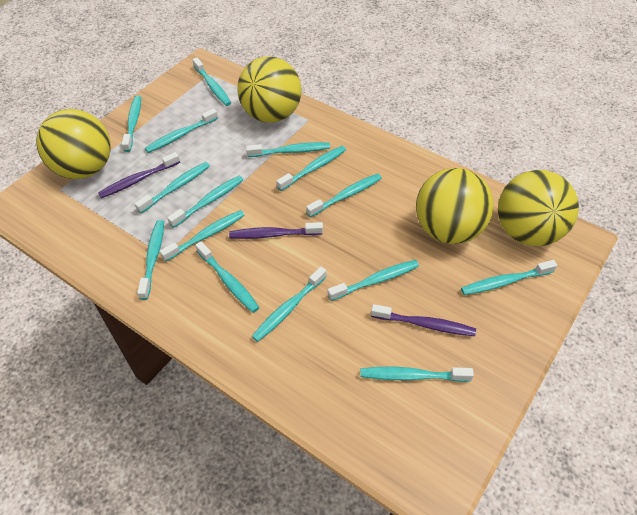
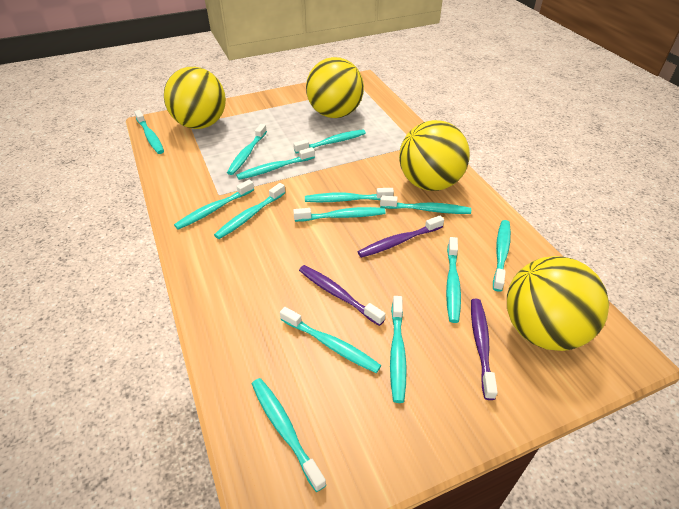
turquoise toothbrush: [122,96,141,152] [134,162,210,213] [137,220,164,300] [145,108,218,153] [160,210,245,262] [167,176,243,228] [192,58,231,106] [195,241,260,313] [246,142,330,157] [252,267,327,342] [276,146,346,191] [306,174,382,217] [328,260,419,301] [361,366,474,382] [461,260,557,295] = 15 -> [134,110,164,154] [174,180,254,230] [214,183,286,239] [227,124,267,175] [236,147,315,180] [252,378,326,492] [280,307,381,373] [293,129,366,154] [293,207,386,222] [305,188,394,202] [380,195,471,214] [390,296,407,403] [446,237,461,323] [493,220,511,292] = 14

